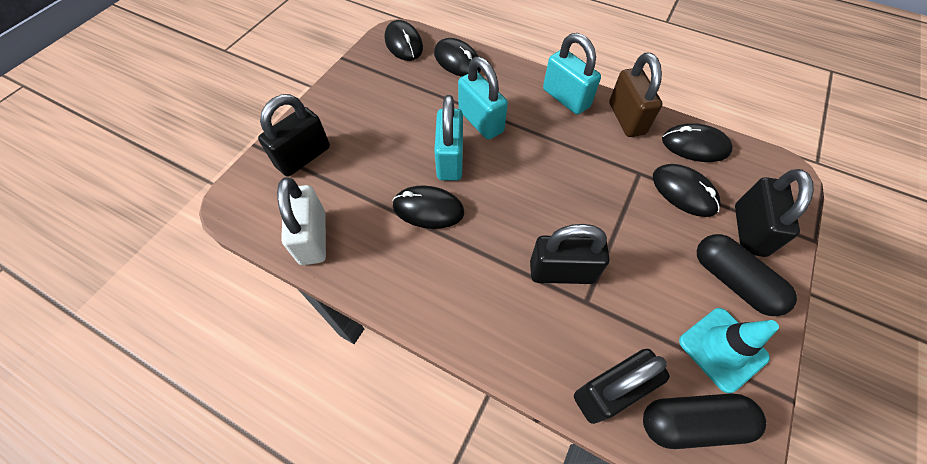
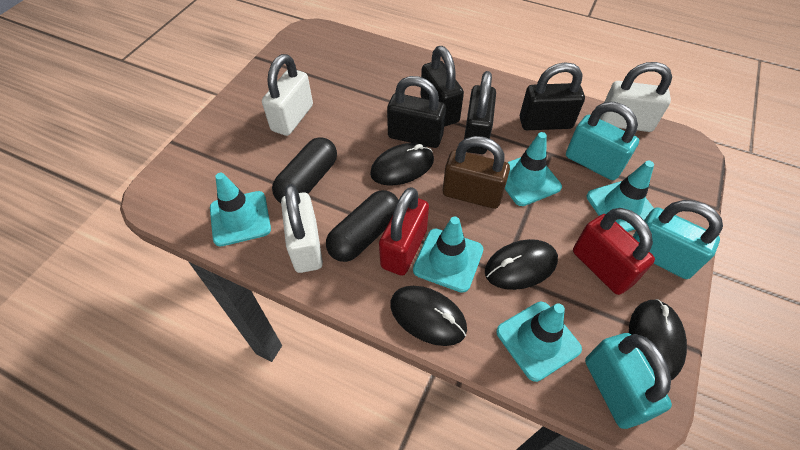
black mouse: [385,20,423,61] [392,185,464,229] [434,38,481,77] [653,164,721,217] [662,123,733,162] = 5 -> [370,143,434,186] [390,286,467,346] [485,239,558,290] [629,299,687,380] = 4
red padlock: none = 0 -> [379,187,429,276] [573,208,655,295] = 2
turquoise traffic cone: [679,308,779,393] = 1 -> [210,173,271,246] [413,217,483,293] [496,302,582,382] [505,132,562,206] [587,161,654,232] = 5
white padlock: [277,177,326,265] = 1 -> [262,54,313,136] [281,184,323,273] [600,62,672,132] = 3

